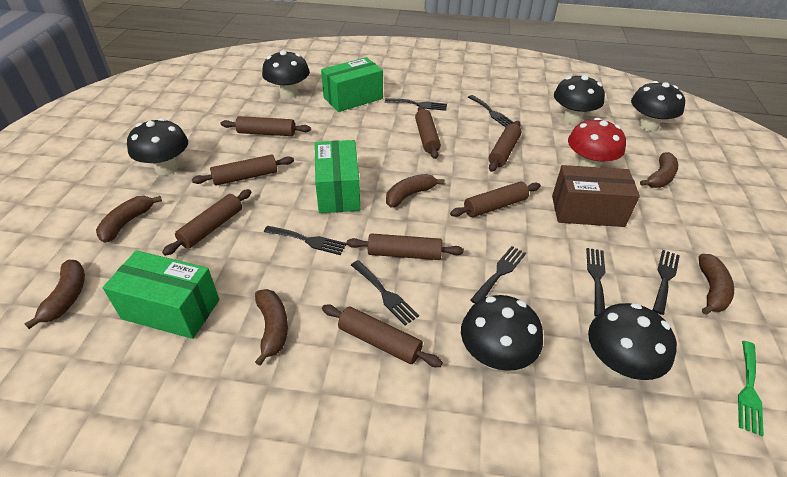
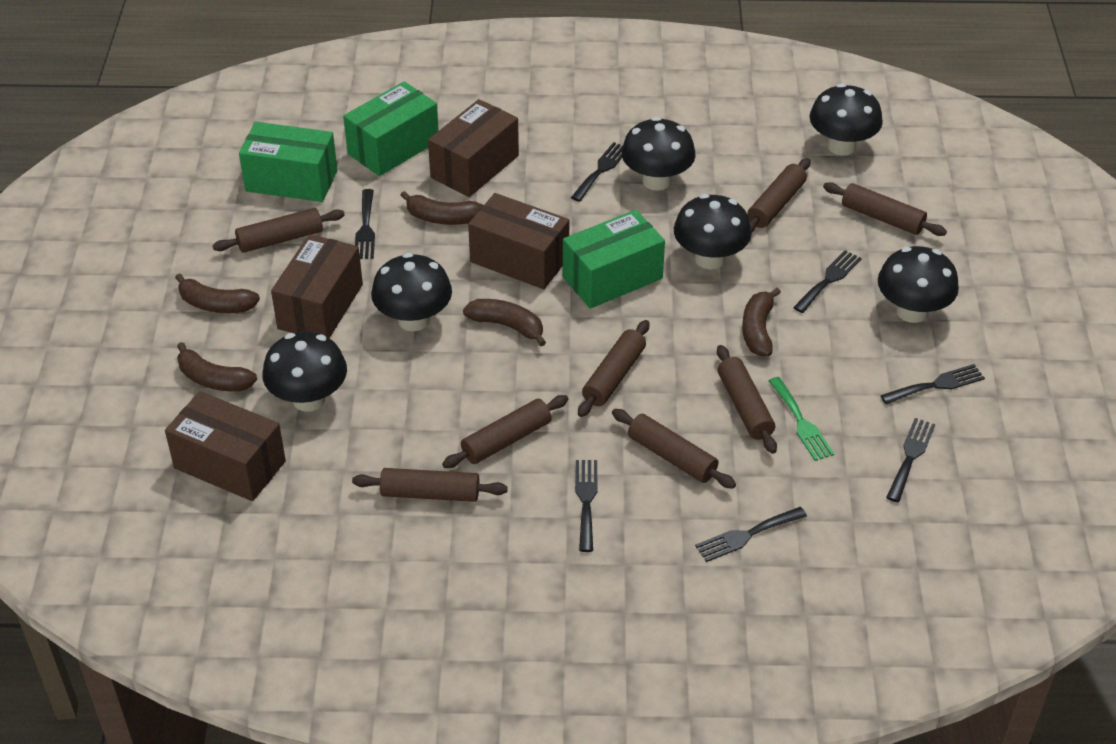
brown banana: [24,260,85,329] [96,196,162,243] [255,289,288,366] [386,174,445,207] [640,152,678,188] [699,254,734,315] = 6 -> [175,273,260,313] [177,342,257,392] [400,191,483,225] [463,299,546,346] [742,288,781,356] = 5
brown box: [552,165,640,227] = 1 -> [165,391,286,501] [271,234,363,338] [428,99,519,197] [468,193,569,289] = 4
red mushroom: [568,118,626,167] = 1 -> none = 0

